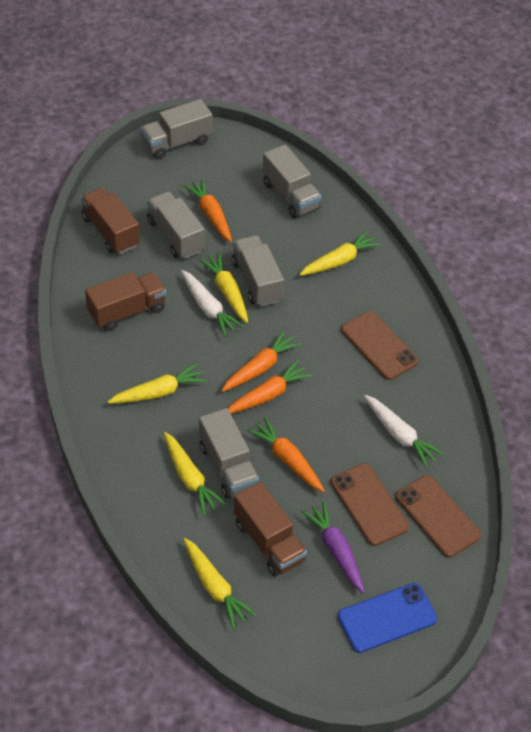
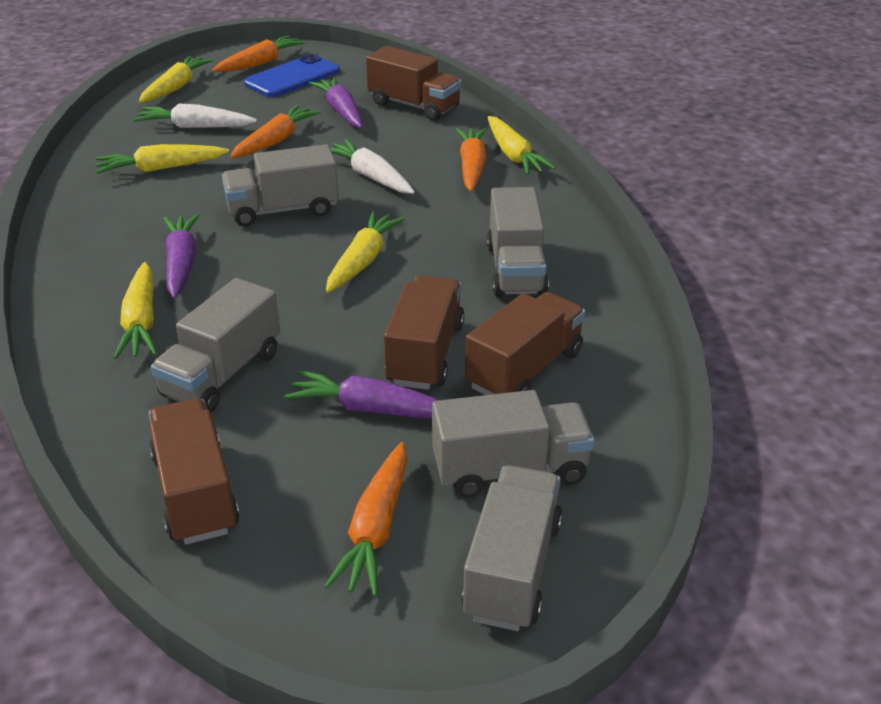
brown phone: [331,463,409,546] [341,311,418,380] [396,475,481,557] = 3 -> none = 0
brown truck: [81,188,140,254] [85,272,166,331] [234,482,307,576] = 3 -> [149,398,240,544] [366,46,462,121] [384,275,465,390] [465,292,585,395] = 4
purple carrot: [301,501,365,593] = 1 -> [163,214,199,298] [284,370,439,418] [309,77,363,128] = 3

